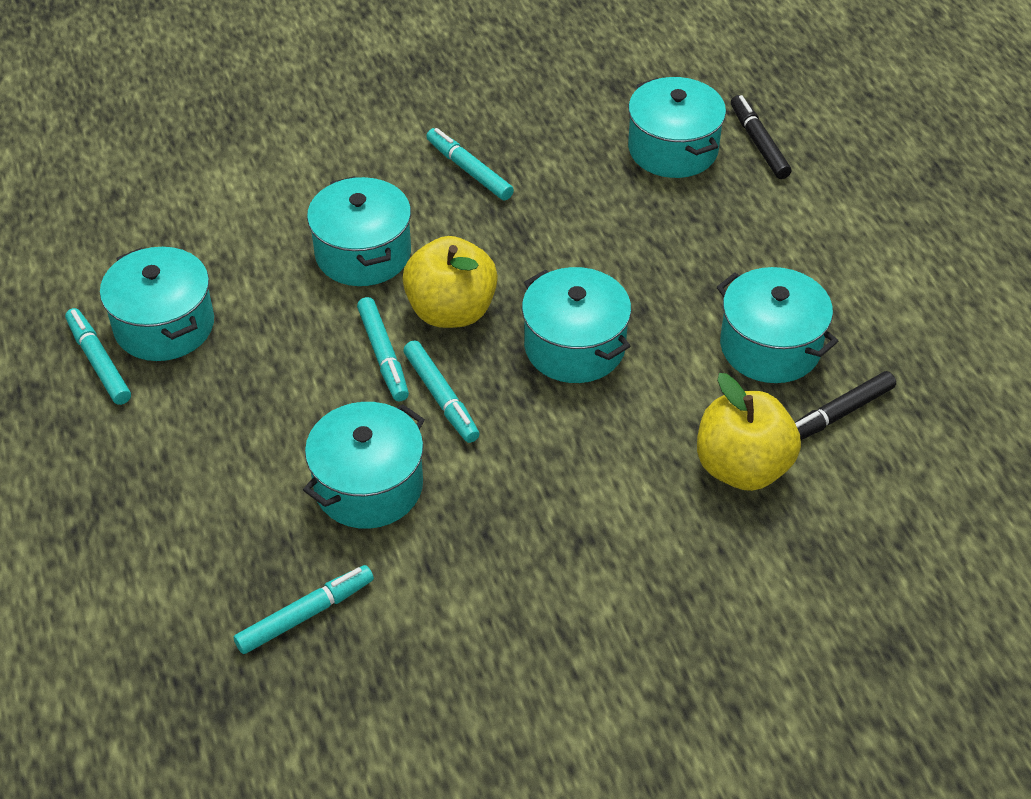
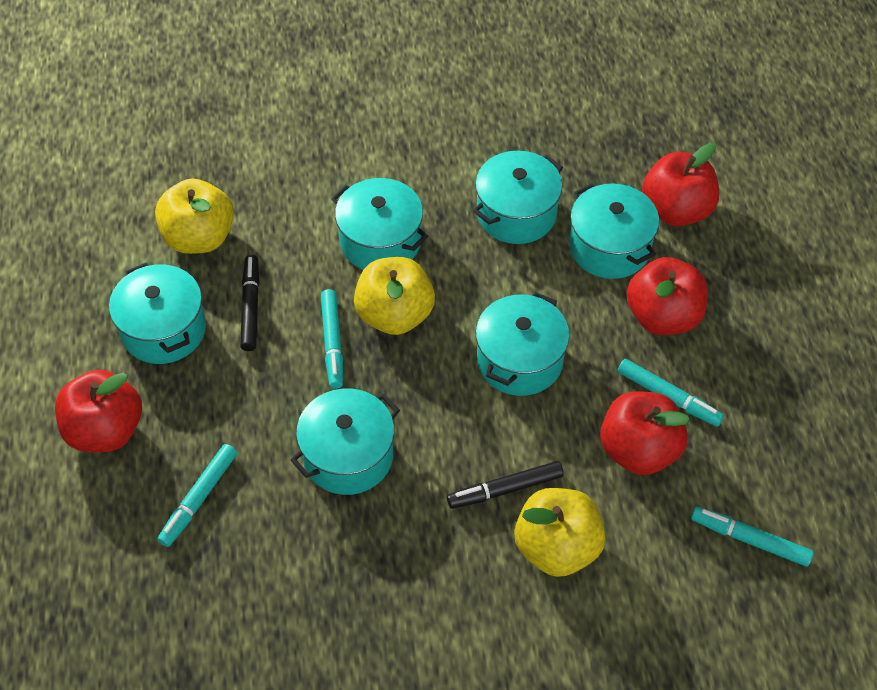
red apple: none = 0 -> [55,370,142,452] [600,391,690,475] [627,257,708,335] [642,143,719,226] = 4
turquoise marker: [65,308,131,405] [234,565,374,654] [357,297,409,401] [403,340,480,443] [426,128,514,200] = 5 -> [157,444,237,547] [321,289,343,389] [618,359,724,427] [691,507,814,567] = 4
yellow apple: [402,236,498,328] [697,373,801,491] = 2 -> [155,178,234,254] [354,257,435,335] [514,488,605,577] = 3

